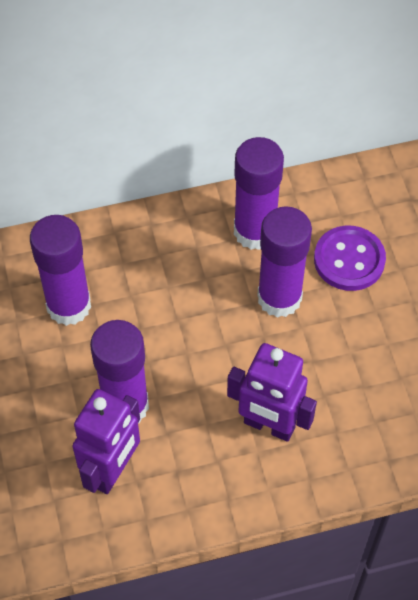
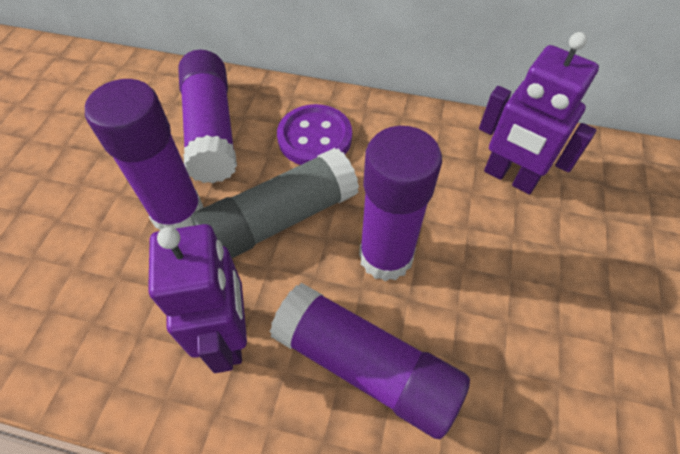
grey glue stick: none = 0 -> [191,148,359,258] = 1

